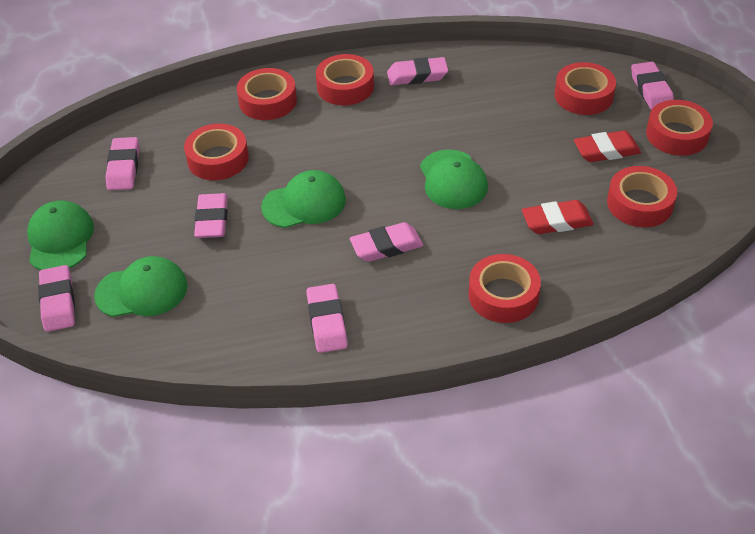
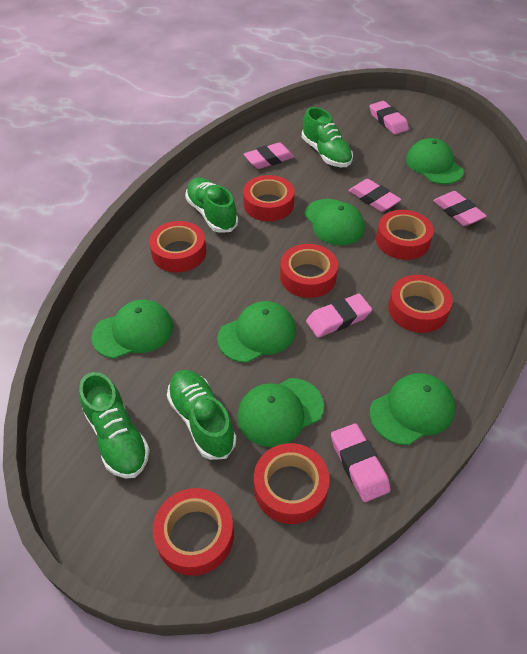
green cap: [27,200,94,270] [94,256,188,317] [261,170,346,228] [420,150,488,209] = 4 -> [91,300,173,359] [217,301,296,363] [237,378,324,447] [305,199,365,245] [370,373,455,445] [406,138,464,184] = 6
green shoe: none = 0 -> [79,372,150,479] [167,370,236,460] [185,178,238,233] [302,107,353,167] = 4
pink eraser: [38,265,75,332] [105,137,139,190] [194,193,228,238] [306,284,348,353] [350,222,423,262] [387,57,448,85] [631,62,674,110] = 7 -> [244,142,294,169] [306,294,372,338] [331,423,390,502] [348,179,401,212] [370,101,409,135] [433,191,487,226] = 6
red eraser: [522,200,594,234] [574,130,641,162] = 2 -> none = 0

